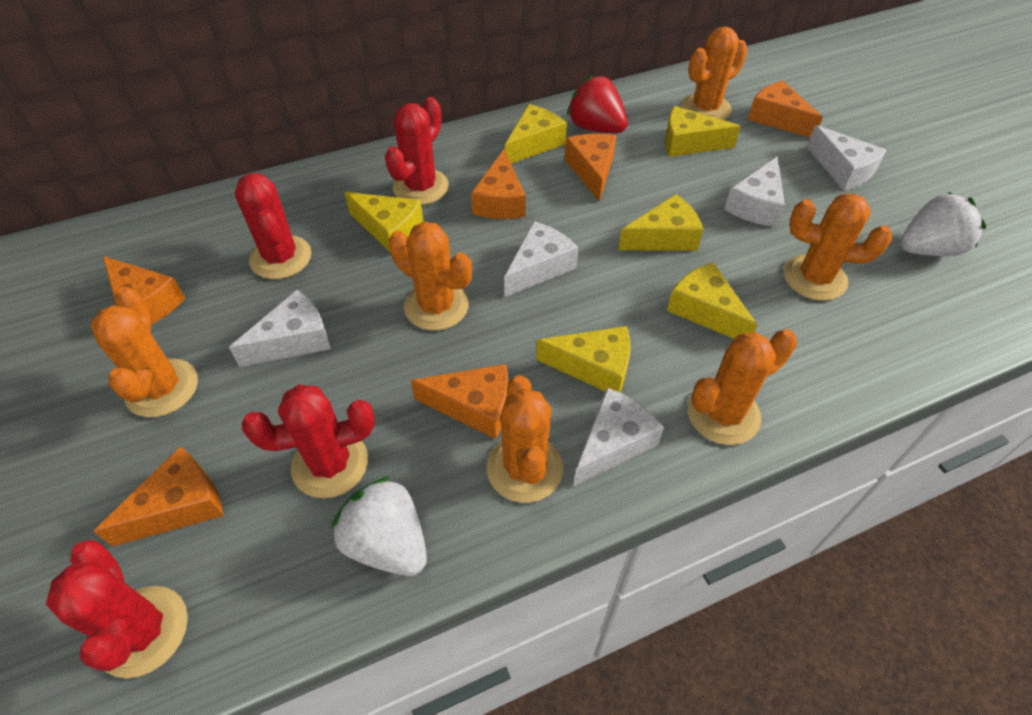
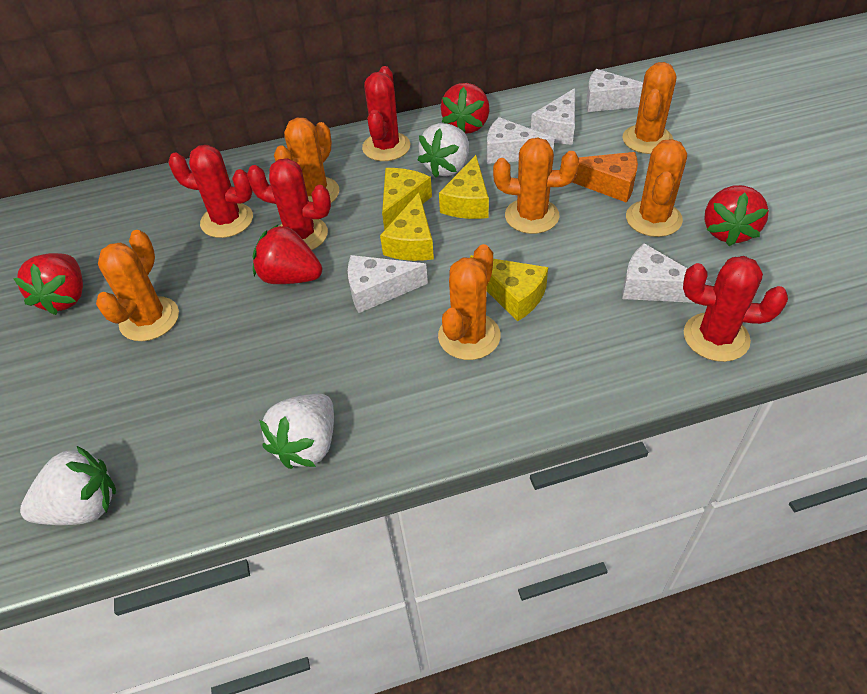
orange cheese: [93,447,223,546] [103,256,186,325] [411,364,508,439] [471,150,526,219] [565,133,616,202] [747,80,823,138] = 6 -> [572,152,638,203] = 1
red strawberry: [567,75,628,133] = 1 -> [13,253,83,315] [253,224,322,284] [441,83,490,134] [704,185,769,246] = 4
white strawberry: [331,476,427,576] [900,192,986,256] = 2 -> [20,446,116,525] [259,394,334,469] [418,123,469,178] = 3
yellow cheese: [344,192,424,253] [505,104,567,164] [536,326,631,392] [618,194,704,251] [665,106,741,157] [667,262,758,339] = 6 -> [380,193,434,261] [382,168,432,230] [439,155,489,219] [470,255,548,322] = 4

